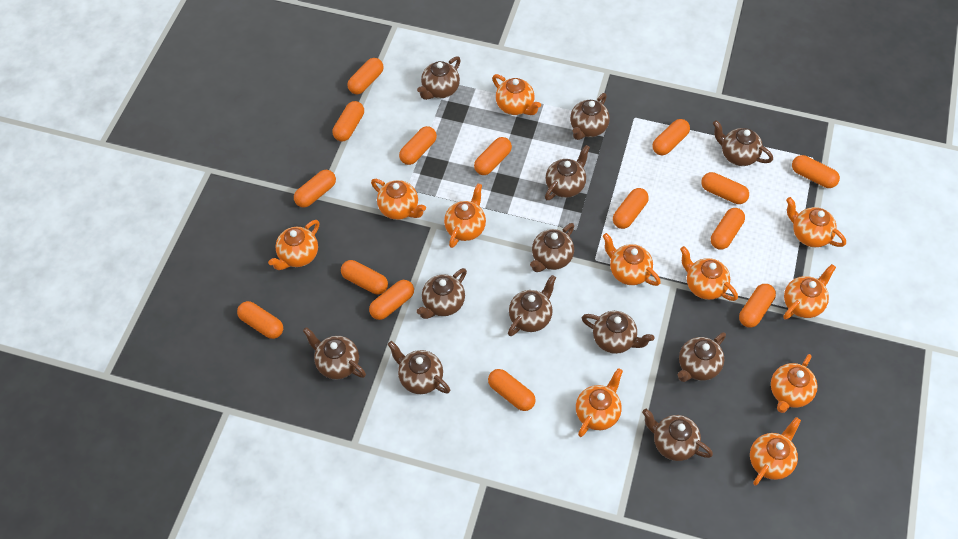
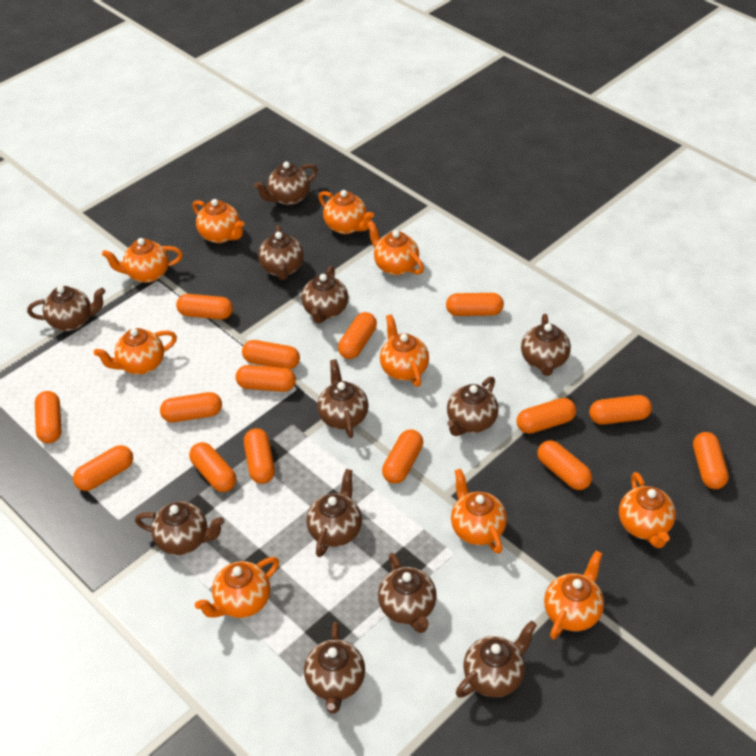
orange teapot: [268,220,319,270] [371,179,426,220] [444,183,486,248] [492,74,541,115] [576,368,623,437] [603,233,661,286] [680,246,738,301] [750,417,801,486] [771,354,817,413] [783,264,836,320] [786,197,846,247] = 11 -> [94,328,177,375] [102,238,183,283] [192,199,244,243] [195,557,279,618] [318,190,374,234] [367,220,424,276] [380,314,429,387] [451,469,507,554] [544,551,604,639] [619,472,676,548] = 10

